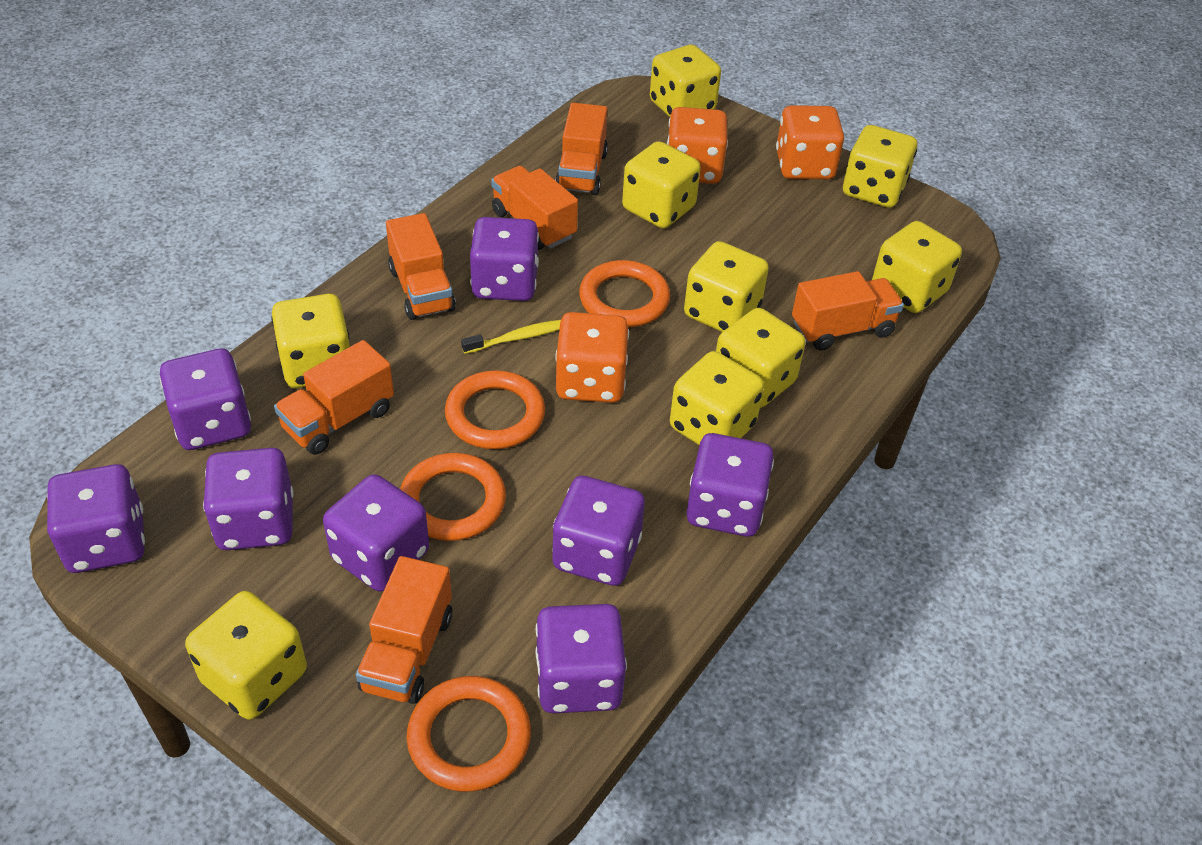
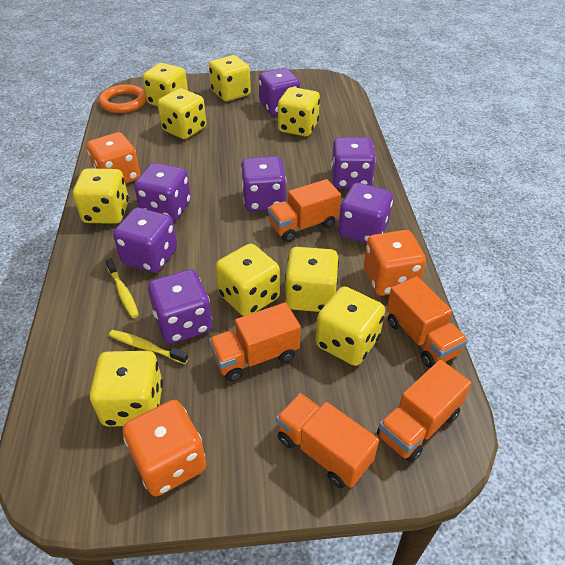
orange ring: [400,453,506,541] [407,676,531,792] [445,370,545,449] [579,260,670,327] = 4 -> [99,84,146,113] = 1
orange truck: [274,340,394,455] [356,556,452,704] [386,213,456,320] [491,166,578,250] [555,103,608,195] [792,271,904,351] = 6 -> [209,302,301,382] [268,179,341,242] [276,393,379,488] [377,360,472,463] [387,276,468,368] = 5
purple dice: [47,464,145,573] [160,348,251,450] [203,448,293,550] [323,474,429,592] [470,217,539,301] [535,604,627,713] [552,476,645,586] [686,433,774,537] = 8 -> [113,208,177,273] [134,163,191,221] [148,269,212,344] [241,156,286,211] [259,68,300,115] [331,137,376,188] [338,183,393,243] = 7
yellow toothbrush: [461,320,561,354] = 1 -> [105,258,139,318] [109,330,188,364] = 2

